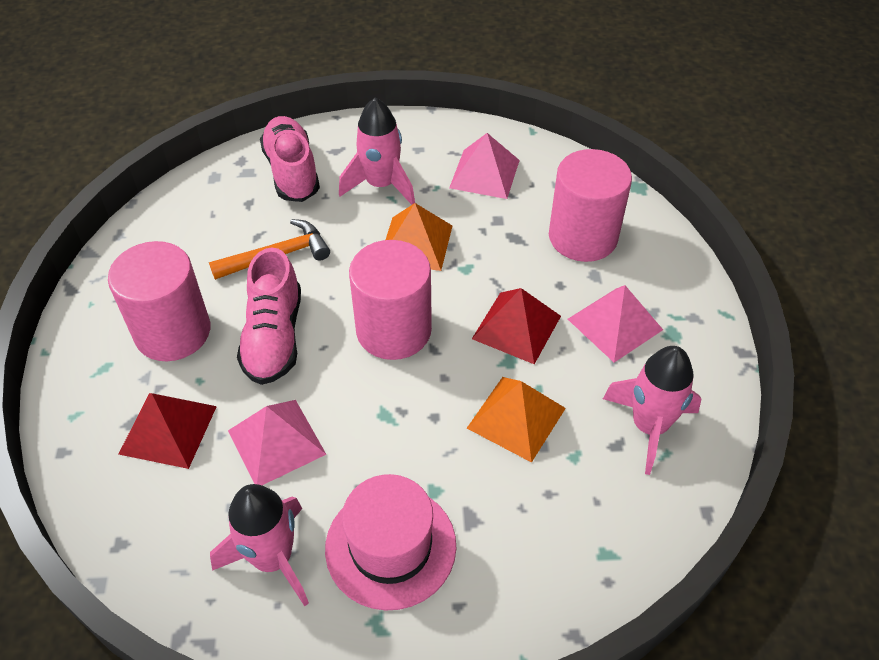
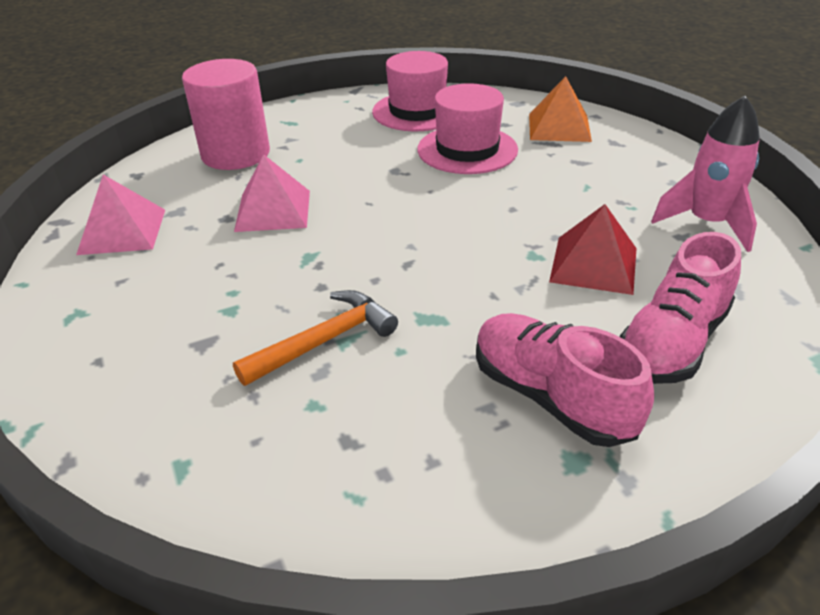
orange pyramid: [386,203,452,271] [467,377,566,463] = 2 -> [529,76,592,142] = 1
pink cylinder: [108,241,210,361] [349,240,432,360] [549,149,632,262] = 3 -> [182,59,270,170] = 1
pink hat: [325,474,456,611] = 1 -> [372,51,448,131] [417,83,518,174] = 2
pink pyramid: [228,400,327,485] [449,133,520,199] [568,285,663,362] = 3 -> [76,175,165,255] [234,154,310,232] = 2
pink rocket: [210,484,309,606] [339,98,415,205] [603,346,701,475] = 3 -> [651,96,760,252] = 1
red pyramid: [119,393,217,469] [472,288,561,364] = 2 -> [549,204,637,295] = 1

